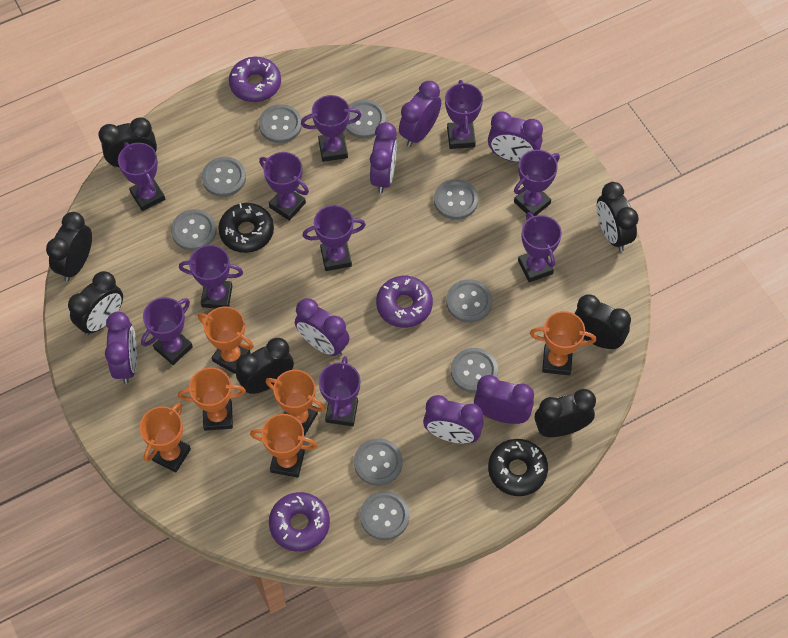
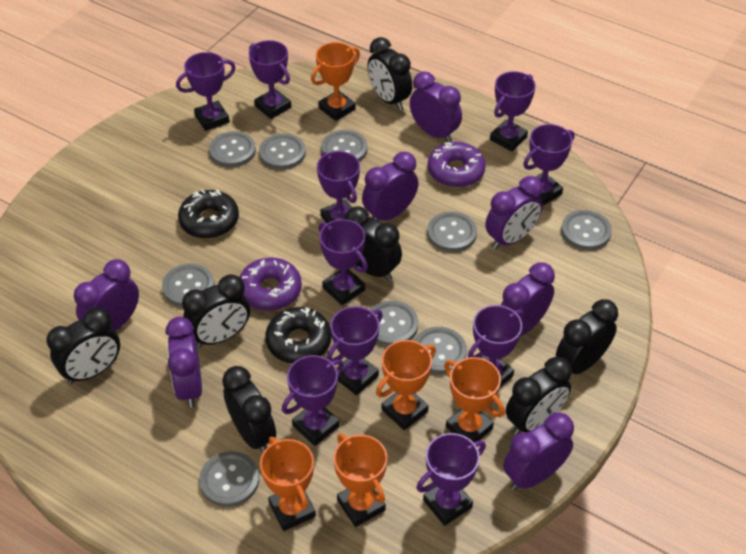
orange trophy: [140,403,191,472] [178,368,246,431] [198,307,254,374] [250,414,318,478] [266,370,326,436] [530,311,596,375] = 6 -> [260,437,316,531] [311,42,360,121] [334,434,387,527] [376,340,436,430] [444,357,505,442] = 5
purple donut: [229,57,281,102] [269,492,330,552] [376,275,433,328] = 3 -> [240,257,302,311] [428,142,486,187] = 2

